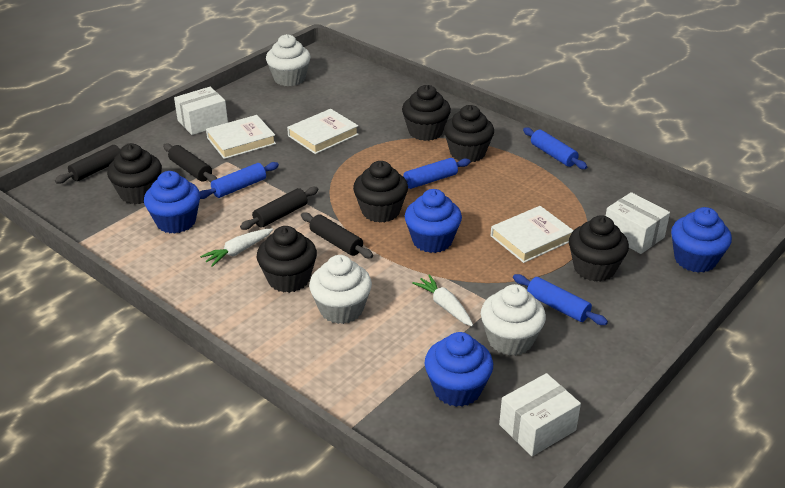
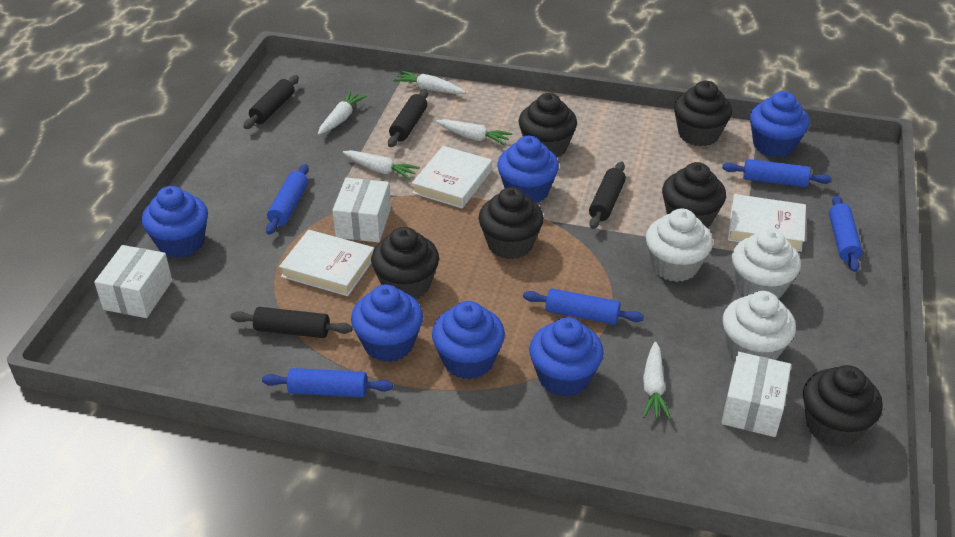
blue cupcake: [144,171,200,234] [405,189,462,253] [425,332,493,407] [671,207,732,273] = 4 -> [142,186,208,258] [351,284,423,362] [432,301,505,379] [497,136,559,203] [529,317,604,397] [750,91,810,157] = 6
blue rolling pin: [200,162,279,199] [403,158,471,189] [513,274,608,325] [523,127,587,169] = 4 -> [262,368,393,397] [266,164,309,235] [523,288,644,325] [722,159,832,187] [829,195,863,272] = 5
white carrot: [200,229,273,267] [412,274,473,326] = 2 -> [318,91,367,135] [343,150,420,180] [393,70,465,94] [436,119,513,145] [643,342,671,420] = 5

